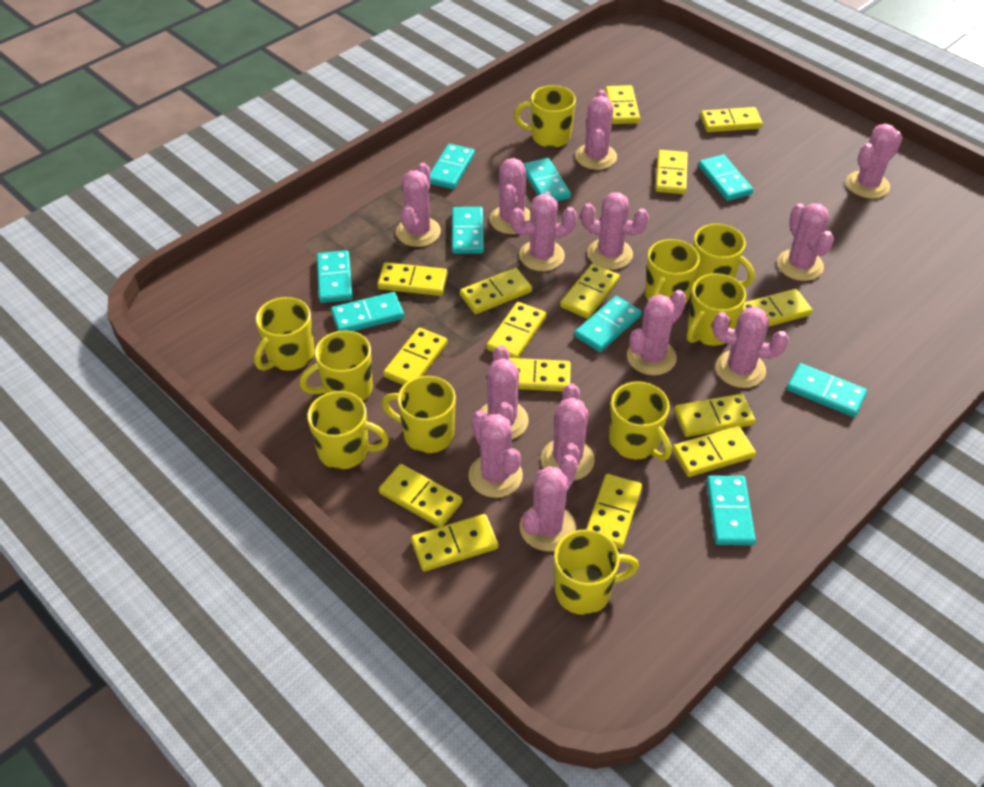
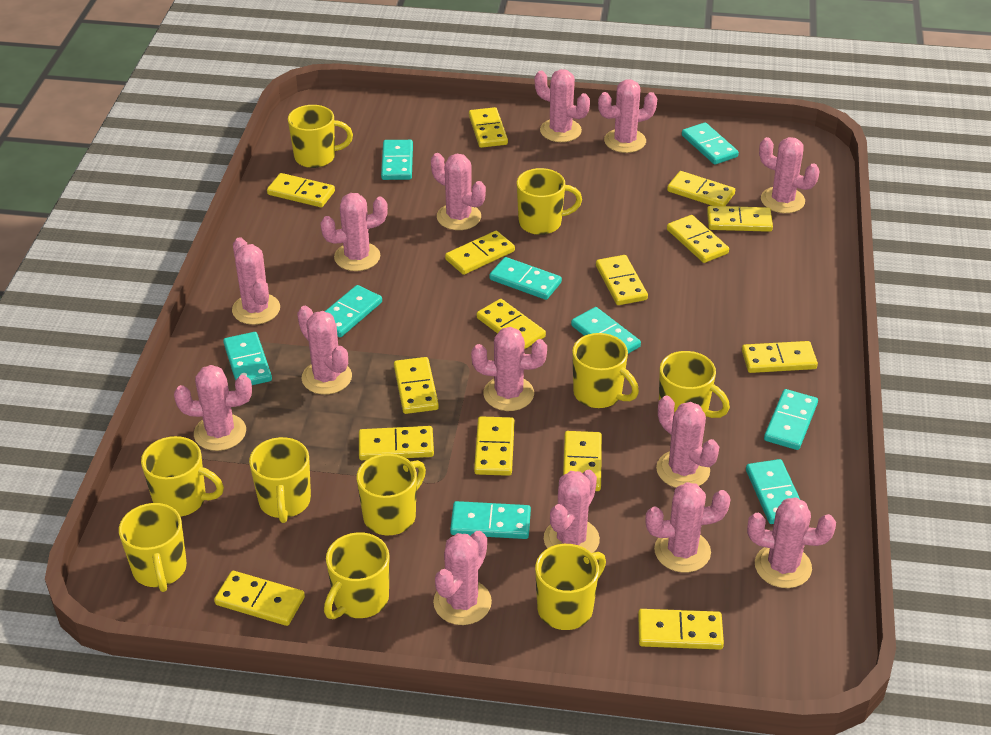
pink cactus: [396,163,441,247] [468,410,523,498] [480,345,529,439] [490,158,531,234] [510,194,577,271] [520,455,578,551] [541,383,595,481] [575,90,617,170] [581,192,649,270] [627,290,686,375] [712,307,789,388] [777,203,834,281] [846,124,902,199] = 13 -> [174,365,252,451] [232,237,280,325] [297,306,352,395] [320,193,388,271] [431,153,486,230] [433,531,492,625] [471,327,547,411] [535,69,590,142] [544,470,600,553] [598,79,657,153] [645,482,731,573] [656,395,719,488] [747,497,836,588] [759,137,820,213] = 14

